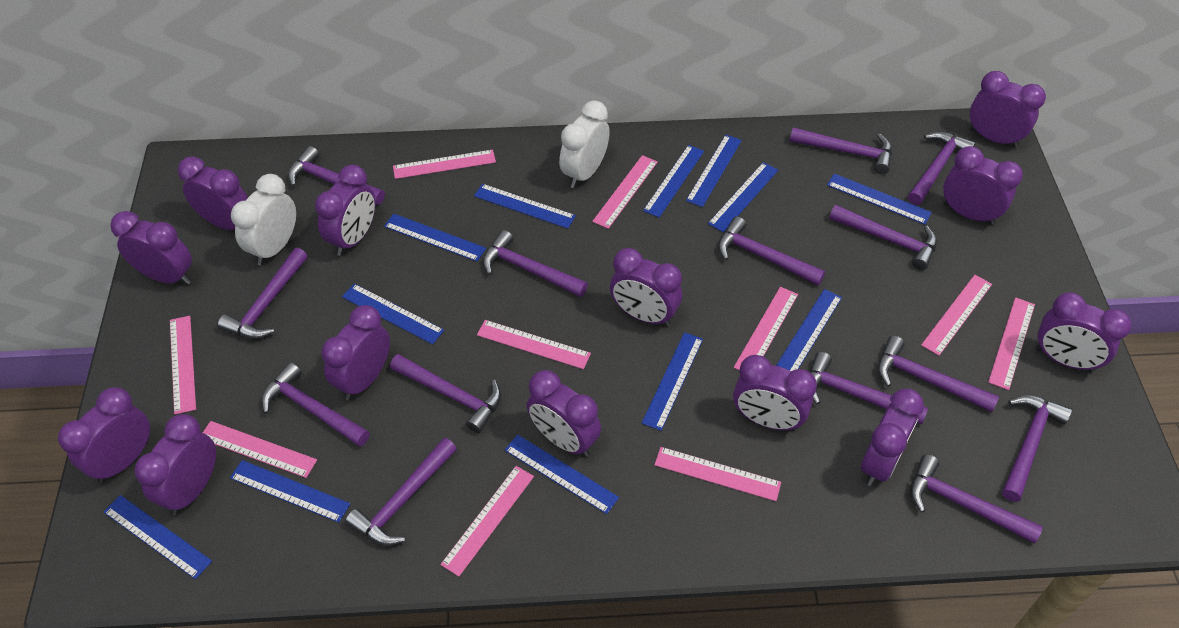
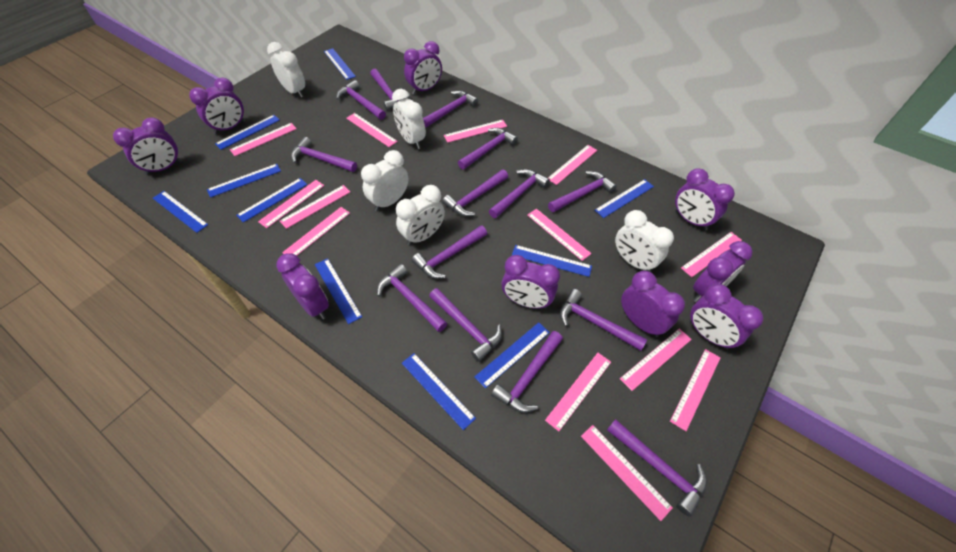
blue ruler: [104,495,212,579] [230,460,350,523] [342,284,444,344] [384,214,486,262] [474,184,576,229] [505,435,619,514] [642,332,703,431] [643,145,704,218] [686,135,742,207] [708,162,778,232] [776,289,842,371] [827,174,932,225] = 12 -> [153,191,208,233] [207,164,281,198] [215,115,280,150] [236,178,307,223] [315,258,362,324] [324,48,356,80] [402,353,476,430] [474,322,550,389] [512,245,592,277] [595,179,654,218] = 10
pink ruler: [170,316,196,414] [203,421,317,478] [393,149,496,179] [440,466,534,577] [477,320,591,369] [592,155,658,229] [654,447,781,501] [734,287,798,370] [921,275,992,356] [988,297,1035,390] = 10 -> [230,123,297,156] [258,180,324,228] [280,185,350,229] [282,207,350,255] [346,113,398,147] [444,120,507,143] [527,209,592,261] [545,353,611,431] [548,145,597,185] [581,425,673,521] [620,329,692,391] [670,349,721,431] [681,232,742,277] = 13
purple clock: [58,387,150,483] [110,211,192,285] [134,414,216,515] [178,157,248,230] [315,165,375,256] [321,305,390,400] [527,370,601,457] [610,248,682,326] [733,355,817,431] [861,389,924,486] [943,146,1023,225] [969,71,1046,148] [1035,292,1132,372] = 13 -> [113,117,182,175] [189,77,245,134] [276,253,329,320] [404,41,442,95] [501,255,560,309] [621,271,685,337] [675,168,735,230] [689,284,763,350] [693,241,752,302] = 9
white clock: [231,174,296,265] [559,100,610,188] = 2 -> [267,42,305,98] [361,150,408,211] [392,89,426,149] [396,185,445,246] [615,210,674,272] = 5

